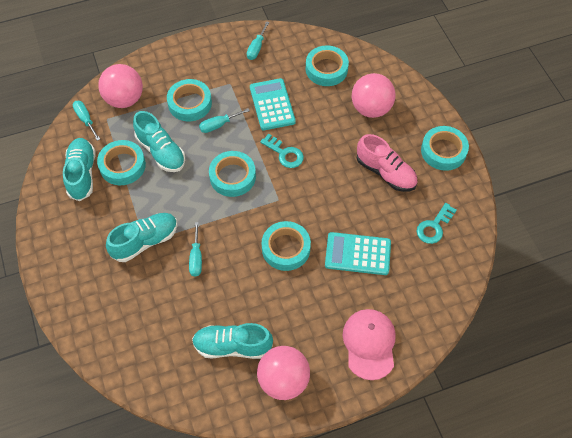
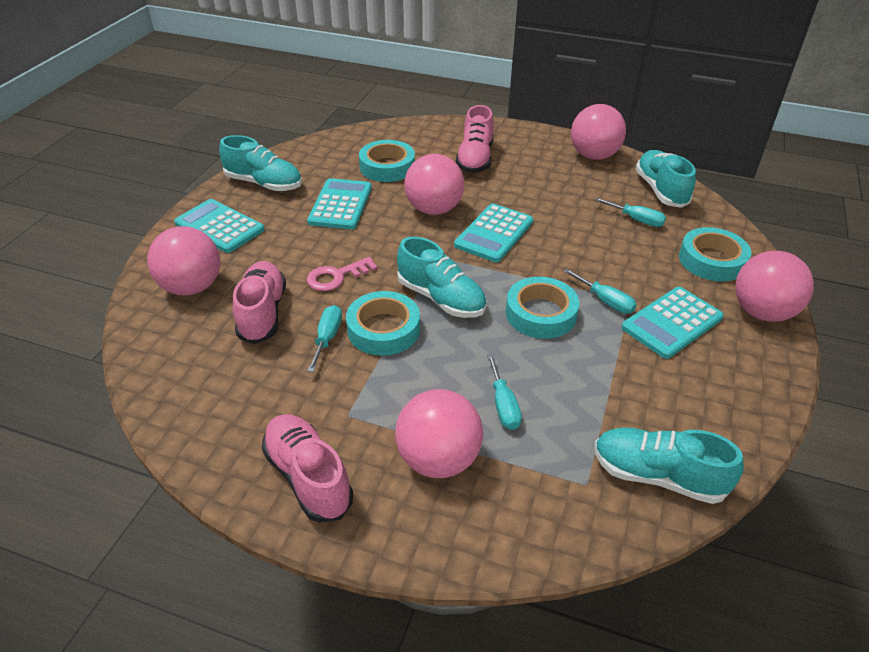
pink ball: [98,64,143,108] [257,346,310,400] [352,73,396,118] = 3 -> [147,226,220,296] [395,389,483,478] [404,154,464,215] [571,104,626,160] [735,251,814,322] = 5
pink cap: [343,309,396,380] = 1 -> none = 0
pink key: none = 0 -> [307,257,378,291] = 1
pink shoe: [357,134,418,192] = 1 -> [233,261,286,344] [262,414,353,523] [456,105,494,173] = 3
turquoise calculator: [250,78,296,131] [325,232,391,275] = 2 -> [174,199,265,253] [307,178,372,229] [454,204,533,263] [621,287,724,359] = 4
turquoise key: [260,134,304,168] [416,203,457,244] = 2 -> none = 0
turquoise tape: [97,140,146,185] [167,79,212,121] [209,151,256,197] [262,221,311,271] [306,45,349,86] [421,126,469,171] = 6 -> [346,291,420,356] [359,140,415,182] [506,277,579,339] [679,227,752,282] = 4

